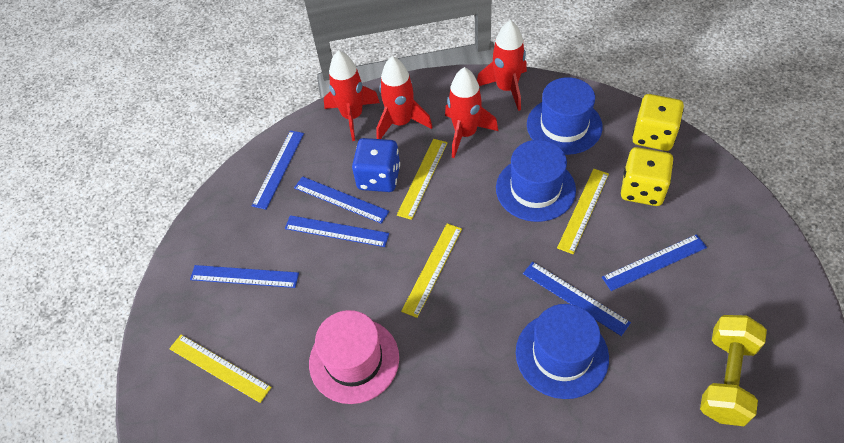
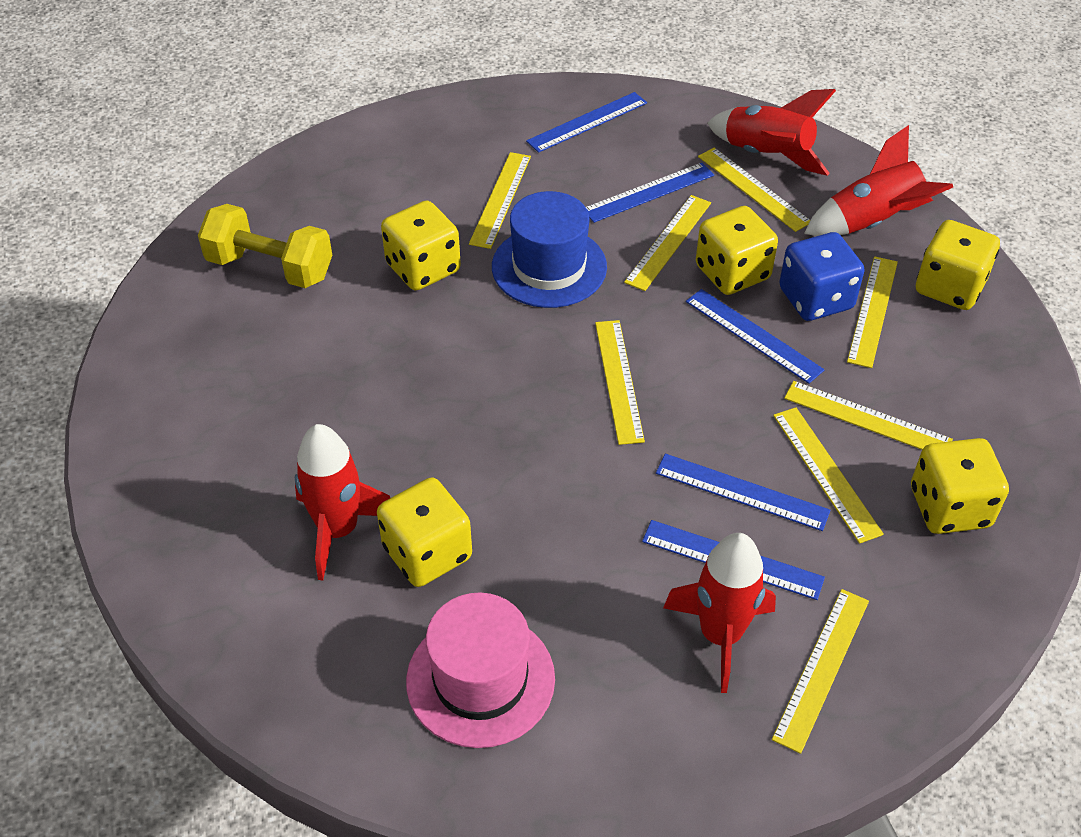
blue hat: [496,140,576,222] [516,304,609,399] [527,77,603,155] = 3 -> [492,191,607,308] = 1
blue ruler: [190,265,299,288] [252,130,304,210] [285,215,389,247] [294,176,389,224] [523,262,631,336] [602,234,707,291] = 6 -> [526,92,647,153] [586,163,714,223] [642,520,825,600] [656,454,831,531] [686,289,825,384] = 5
yellow dice: [621,147,673,206] [632,94,684,151] = 2 -> [377,477,472,587] [381,201,461,290] [696,206,778,295] [911,438,1009,534] [916,220,1000,310] = 5
yellow ruler: [169,335,272,403] [397,139,448,220] [401,223,462,318] [557,169,609,254] = 4 -> [469,152,531,249] [595,320,645,445] [624,195,711,291] [698,148,810,232] [772,589,869,754] [773,407,884,544] [784,381,953,450] [847,256,898,368] = 8

